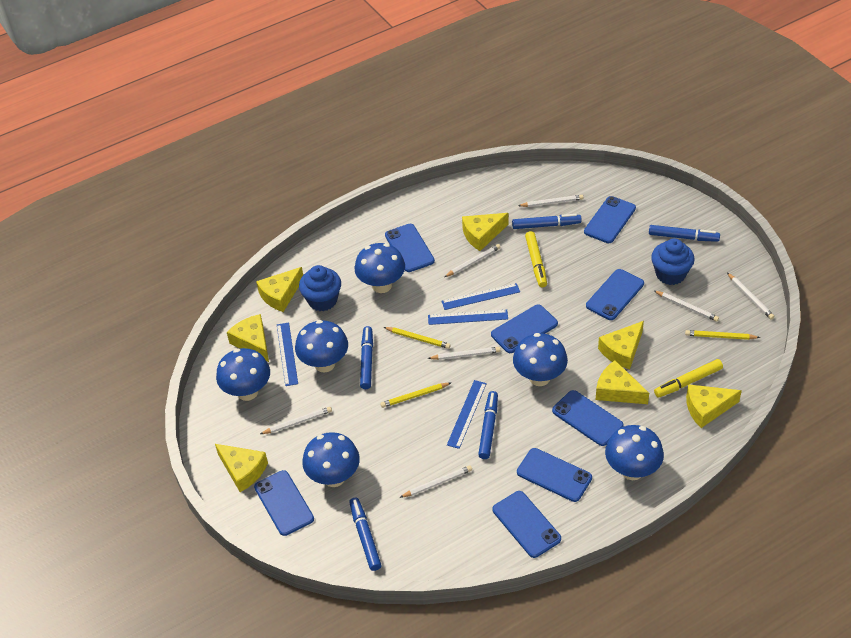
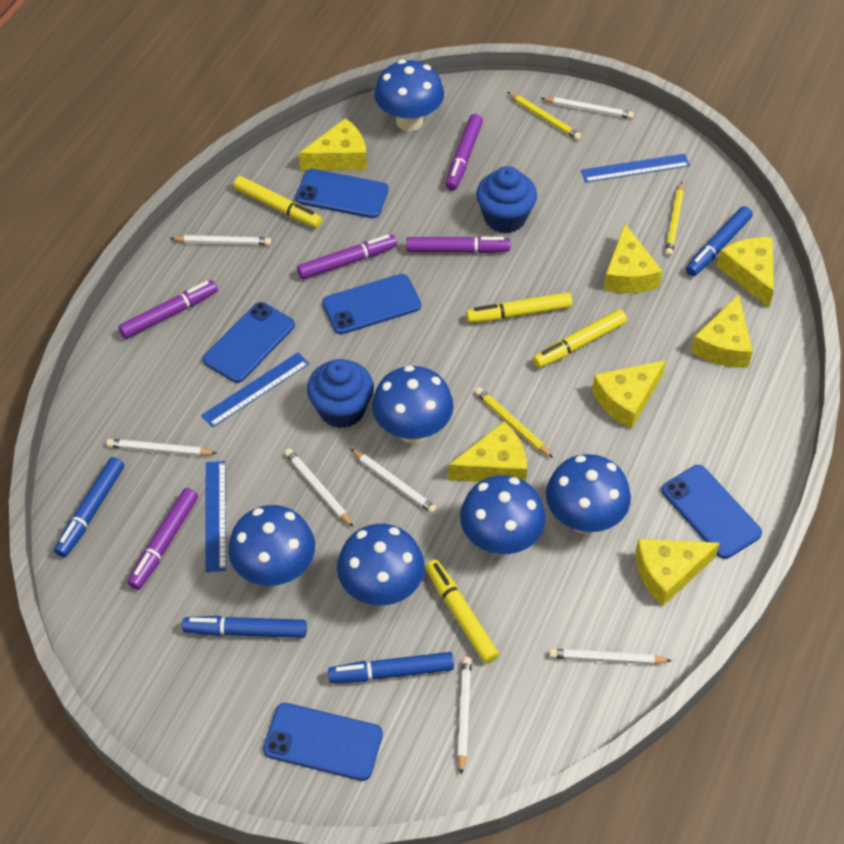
blue marker: [349,497,381,571] [360,326,373,389] [478,391,498,459] [512,214,581,229] [649,225,720,242] = 5 -> [54,457,124,557] [182,616,307,638] [328,652,454,683] [686,206,753,276] = 4
blue phone: [254,470,314,536] [385,224,435,272] [491,304,558,353] [493,491,561,558] [517,448,592,502] [552,390,624,446] [584,196,636,243] [586,269,644,320] = 8 -> [203,302,295,383] [263,703,383,781] [295,169,389,218] [322,274,421,334] [662,465,762,559] = 5
blue ruler: [277,322,298,386] [428,310,508,325] [441,283,520,310] [447,380,487,449] = 4 -> [201,352,309,428] [205,461,226,572] [581,154,690,183] = 3
purple marker: none = 0 -> [118,280,218,339] [128,488,198,590] [297,235,397,279] [406,236,510,253] [445,114,483,191] = 5
yellow marker: [525,231,547,287] [654,359,723,398] = 2 -> [234,176,322,228] [425,559,499,664] [466,292,573,323] [533,309,627,368] = 4

